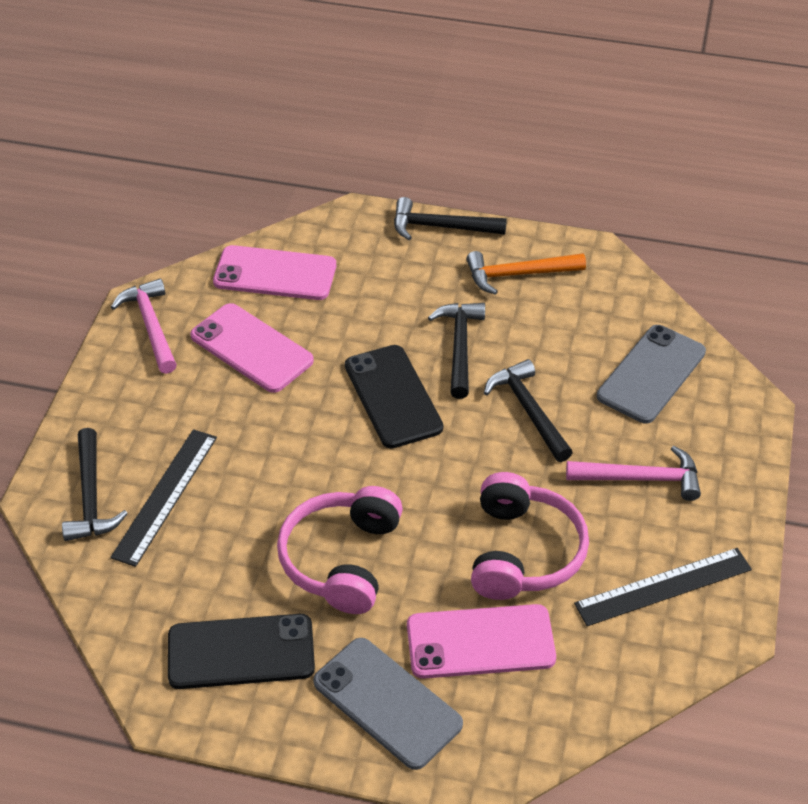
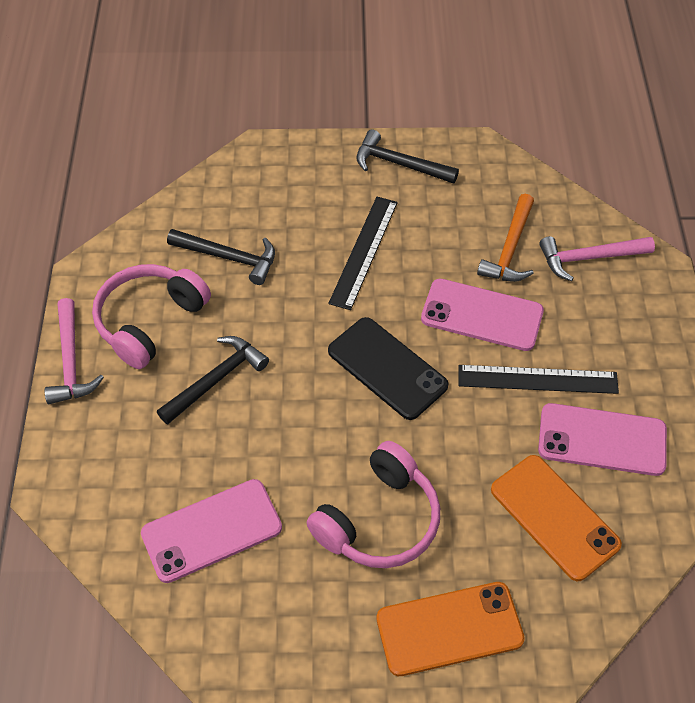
black hammer: [62,428,128,541] [394,197,507,240] [428,303,485,399] [484,359,573,462] = 4 -> [157,336,269,425] [167,229,275,285] [357,129,459,184] = 3
black phone: [168,614,315,689] [345,345,443,448] = 2 -> [328,317,448,420] = 1
grey phone: [313,638,463,770] [597,325,706,423] = 2 -> none = 0
orange phone: none = 0 -> [376,582,525,676] [491,455,622,581] = 2

